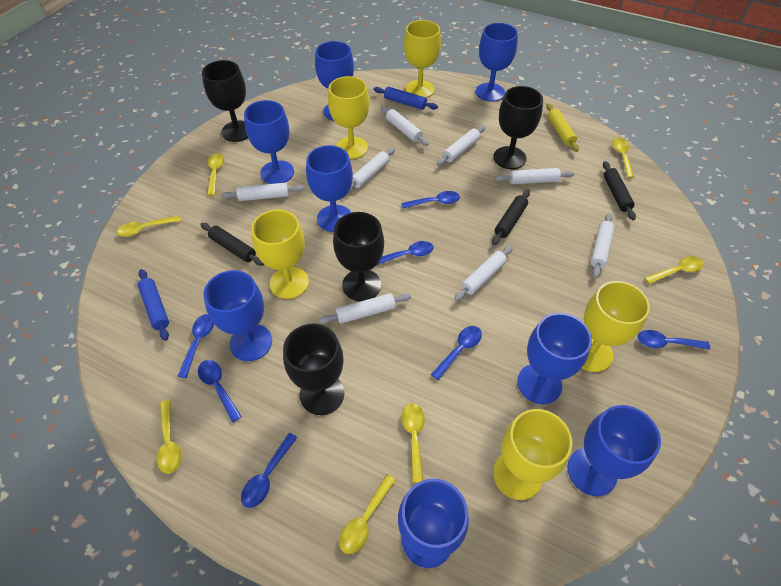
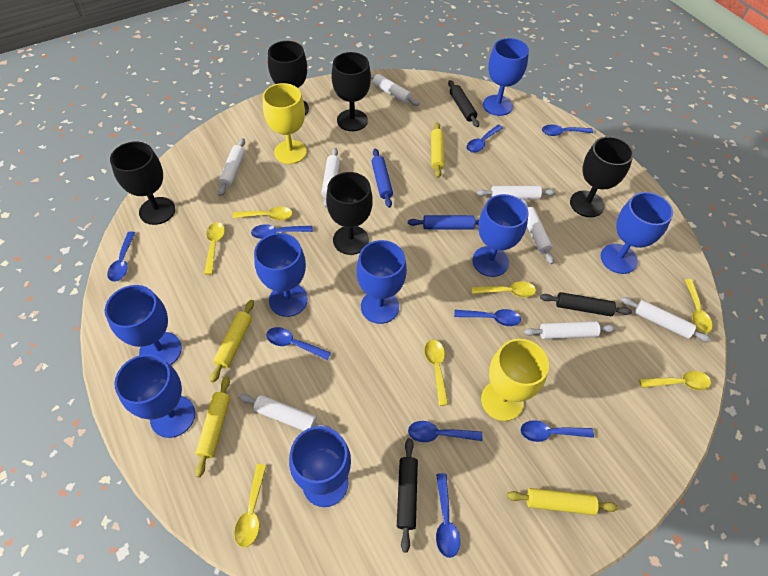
black goblet: [202,60,248,142] [283,324,344,415] [333,212,384,301] [493,86,543,169] = 4 -> [110,142,175,225] [268,41,309,115] [326,172,373,255] [331,52,371,131] [570,136,634,217] = 5
blue spoon: [177,314,214,378] [198,360,242,422] [241,433,298,508] [377,241,434,265] [401,191,460,208] [431,326,482,380] [638,330,710,350] = 7 -> [107,232,135,282] [251,224,313,239] [266,327,331,360] [408,421,482,442] [436,473,460,558] [454,309,521,326] [467,125,503,153] [521,420,594,442] [542,125,593,136] = 9
yellow goblet: [251,209,309,299] [328,76,369,159] [404,20,441,98] [493,409,572,500] [582,281,650,372] = 5 -> [263,83,307,164] [481,339,549,421] = 2
yellow rolling pin: [546,104,579,152] = 1 -> [195,376,230,478] [210,300,254,383] [431,122,445,178] [507,488,618,515] = 4

